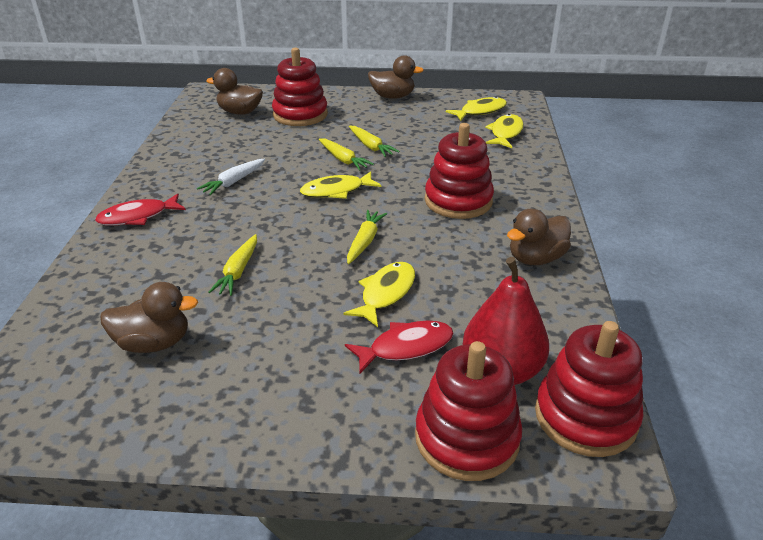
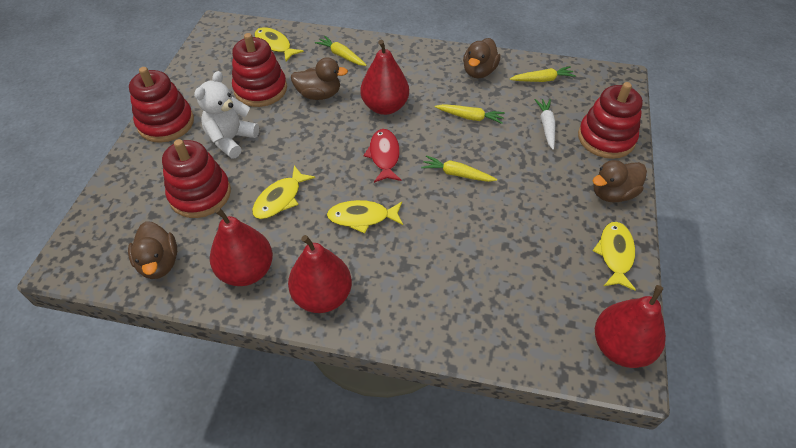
red fish: [95,193,186,226] [345,320,454,373] = 2 -> [363,129,401,183] = 1
red pear: [462,257,549,385] = 1 -> [210,207,273,286] [288,235,352,313] [361,40,409,115] [595,285,666,368] = 4
white teddy bear: none = 0 -> [194,71,259,158] = 1

